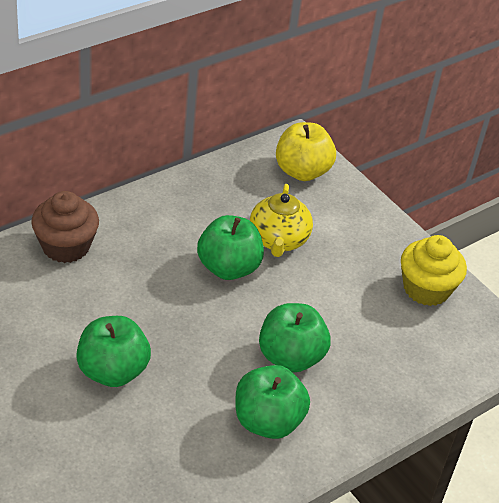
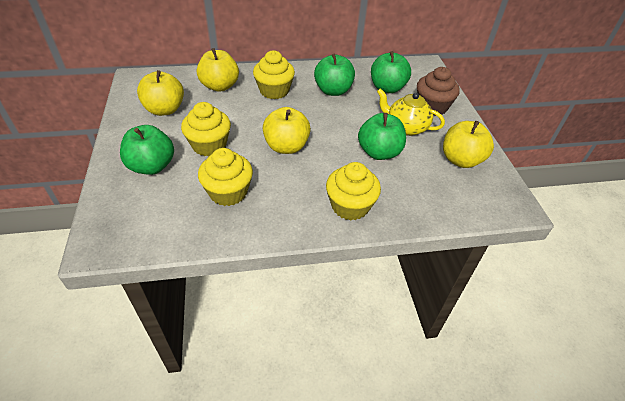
yellow apple: [276,122,336,181] = 1 -> [137,70,184,116] [197,48,239,92] [263,107,311,154] [443,121,494,168] = 4
yellow cupcake: [401,235,467,306] = 1 -> [181,102,231,156] [198,148,253,206] [253,50,295,99] [326,162,381,220] = 4

